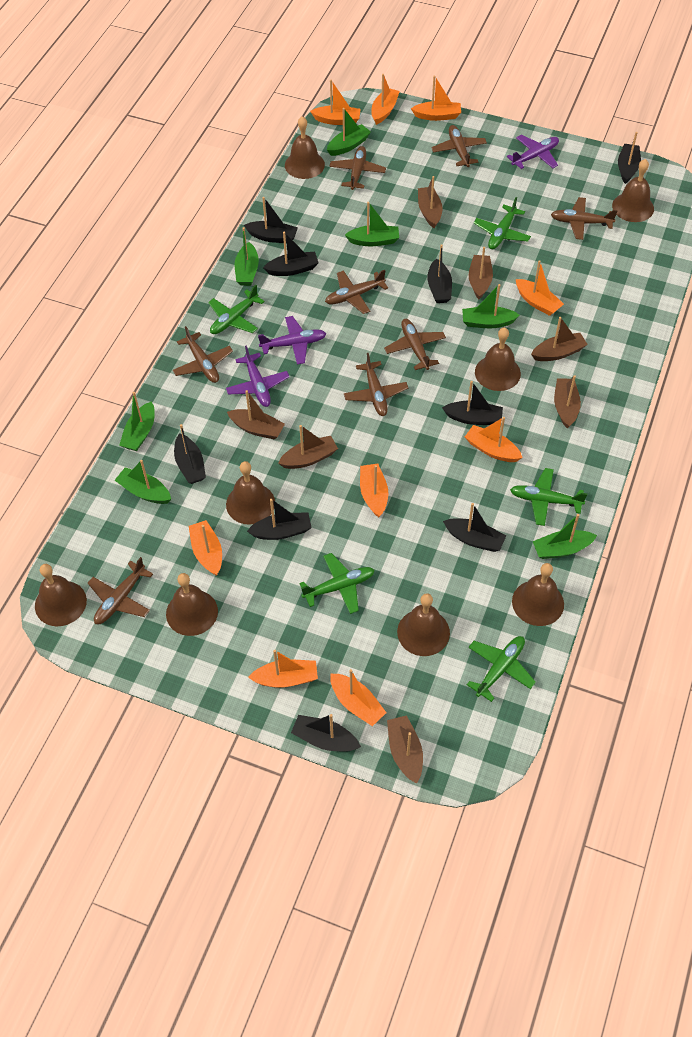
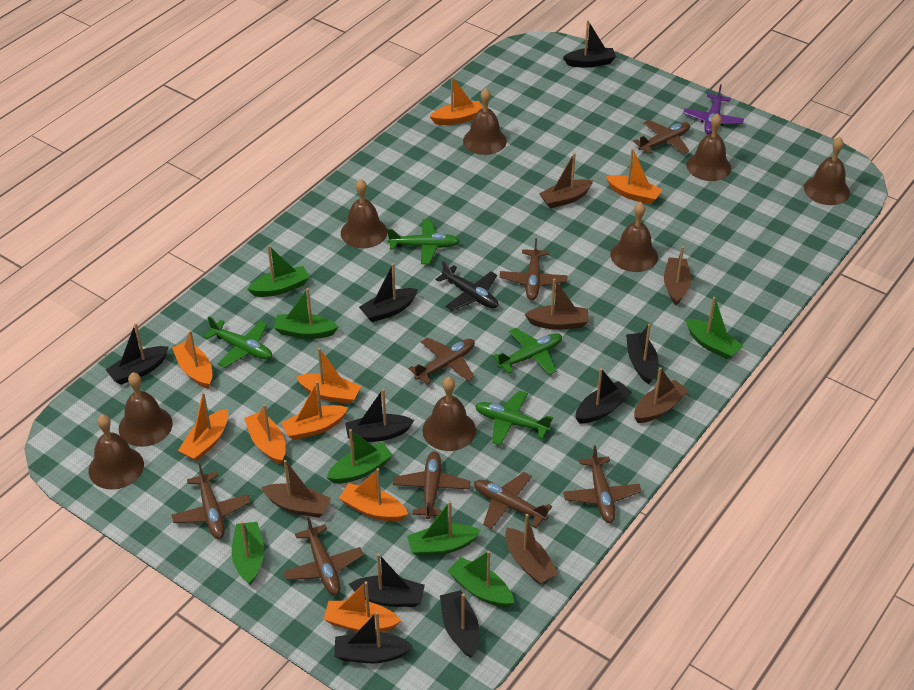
black plane: none = 0 -> [435,260,498,311] = 1
brown boat: [227,390,285,440] [278,425,338,469] [387,715,423,784] [418,176,443,228] [469,247,493,299] [531,317,588,361] [554,375,581,428] = 7 -> [261,460,331,518] [505,514,558,585] [524,279,589,330] [539,153,593,209] [634,367,689,423] [664,246,691,305] = 6
green plane: [208,285,265,334] [299,553,375,614] [467,636,536,702] [474,197,531,249] [510,468,587,526] = 5 -> [204,316,272,368] [387,219,460,264] [475,390,553,445] [493,328,562,375] = 4
purple plane: [226,345,289,407] [258,316,326,365] [507,135,559,169] = 3 -> [683,84,744,134] = 1

